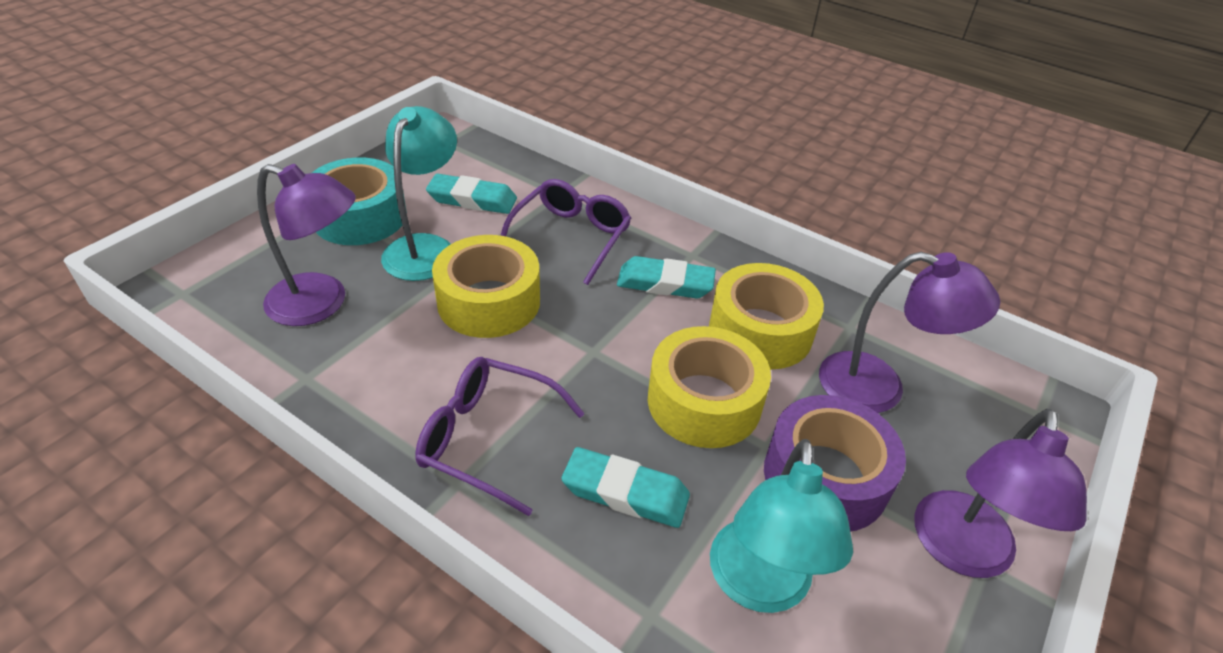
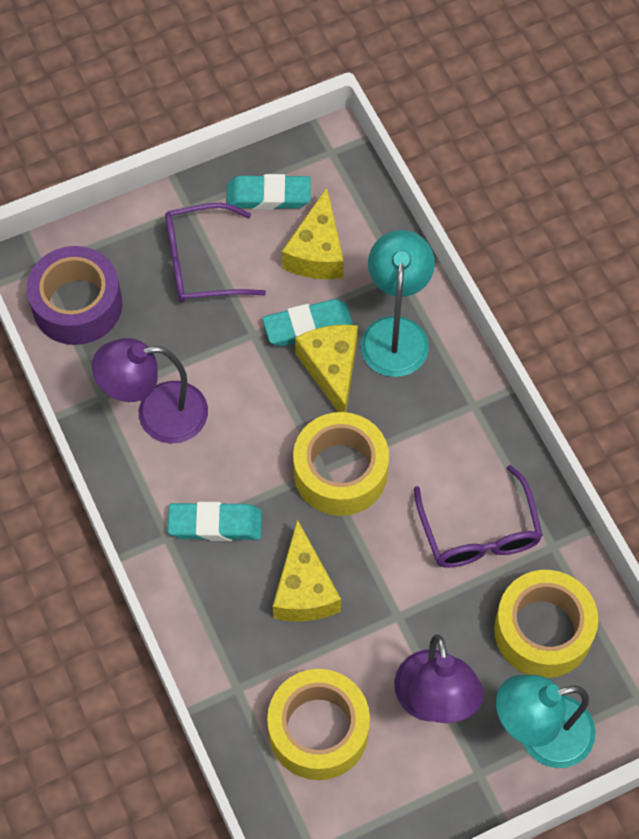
purple lamp: [257,164,356,326] [819,252,1000,413] [914,409,1087,578] = 3 -> [92,338,208,443] [394,634,484,723] = 2
turquoise tape: [312,158,407,245] = 1 -> none = 0
yellow cheese: none = 0 -> [273,519,341,622] [282,188,344,279] [295,325,358,412] = 3

